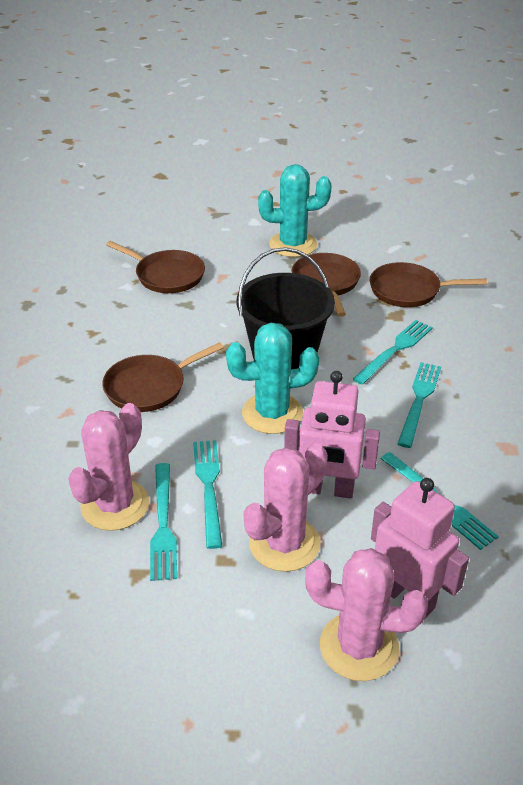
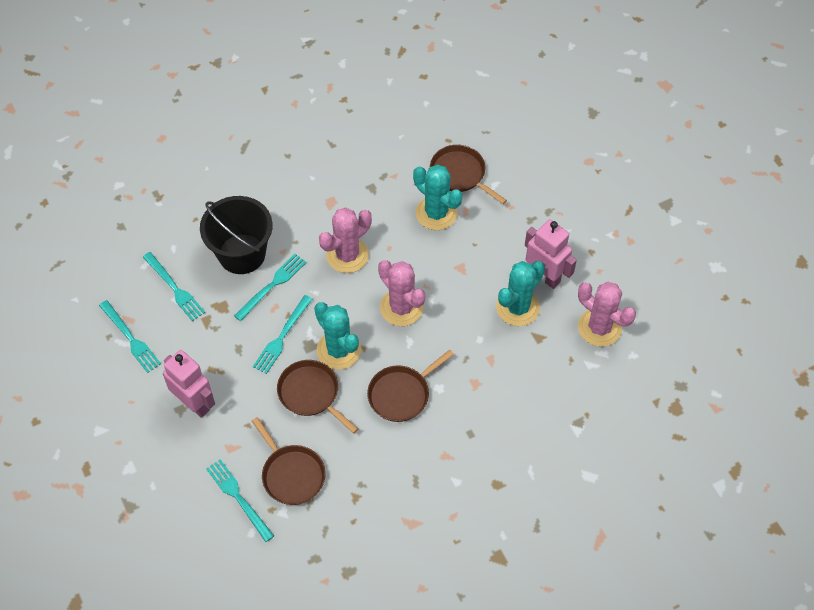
turquoise cactus: [226,323,319,434] [258,164,332,257] = 2 -> [314,302,361,370] [413,165,462,230] [496,261,545,326] = 3

